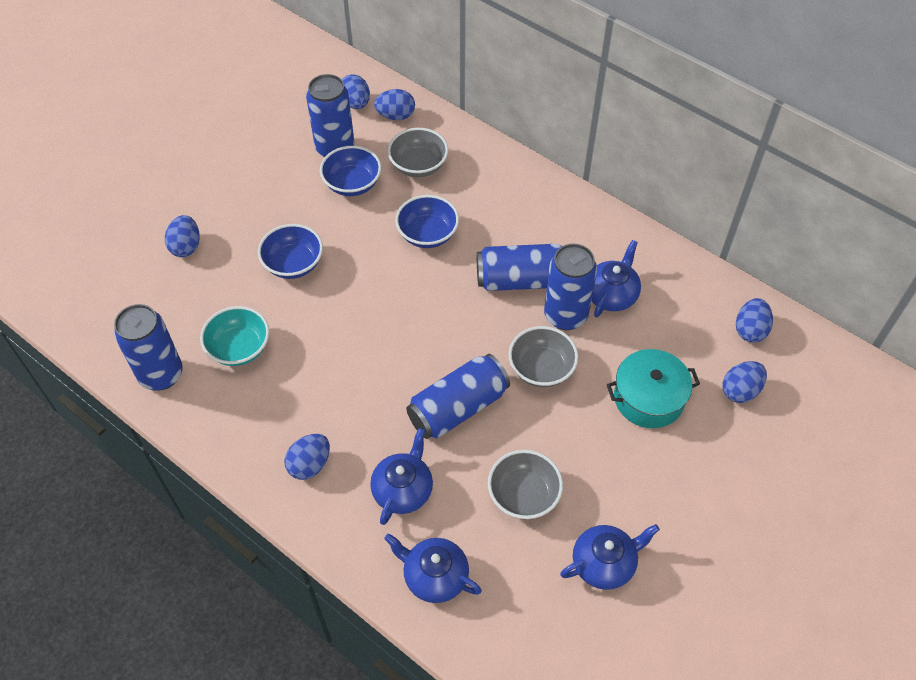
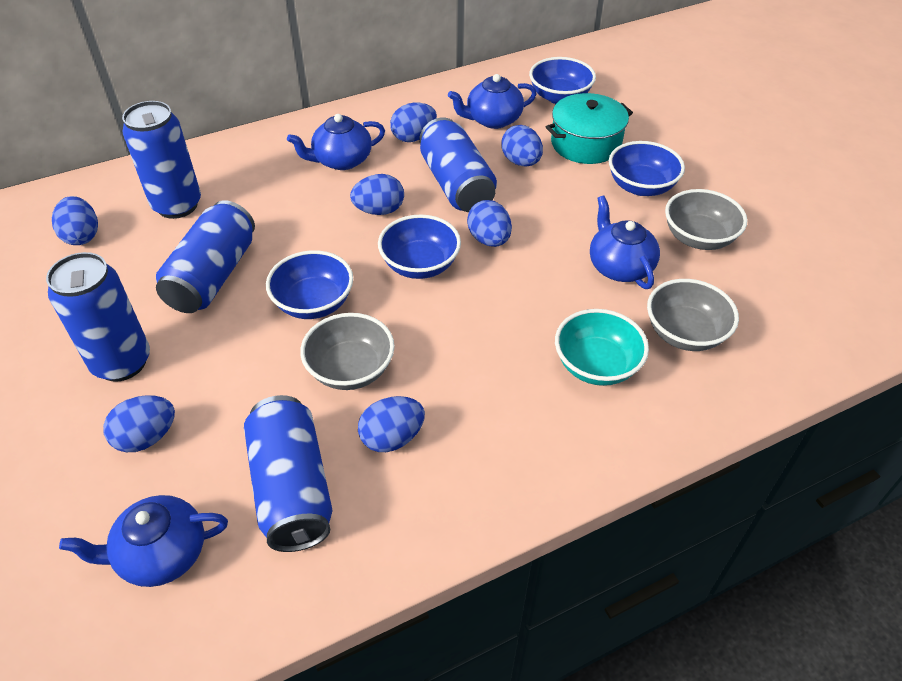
blue bowl: [258,224,323,279] [320,146,381,196] [395,195,459,248] = 3 -> [266,250,353,319] [378,214,461,279] [529,57,596,104] [609,141,685,196] = 4
blue egg: [165,215,200,257] [285,434,330,480] [342,74,370,109] [374,89,415,120] [722,361,767,403] [736,298,773,343] = 6 -> [52,196,98,245] [103,395,175,452] [350,174,404,215] [358,396,425,452] [390,103,437,142] [467,200,512,247] [501,125,543,167] = 7

